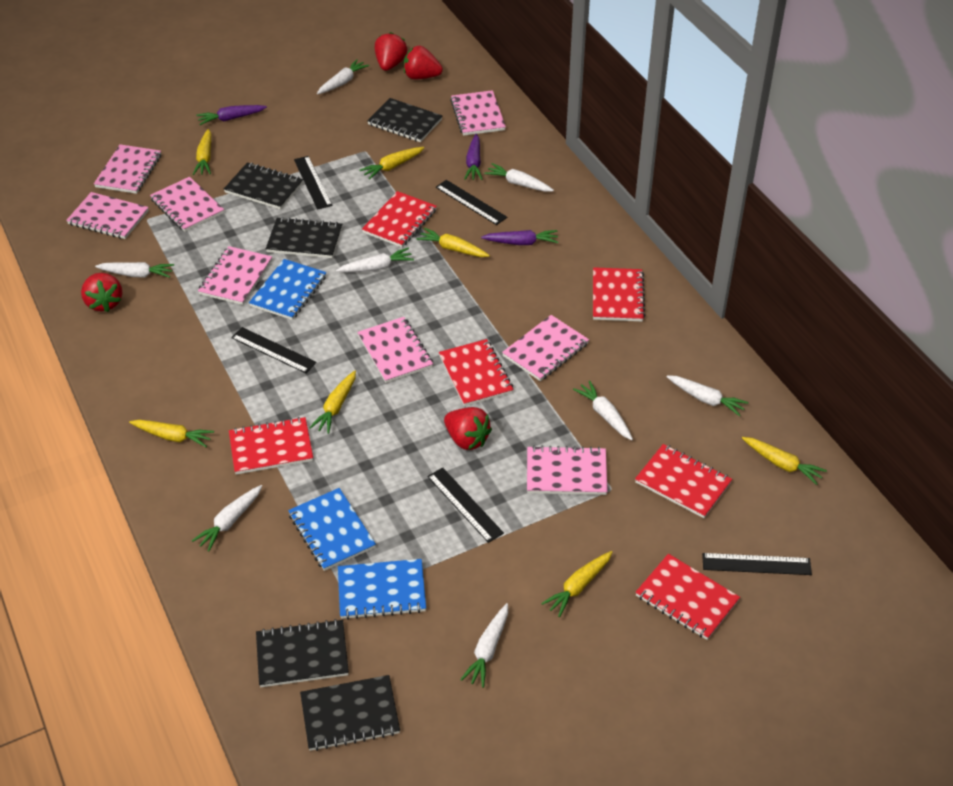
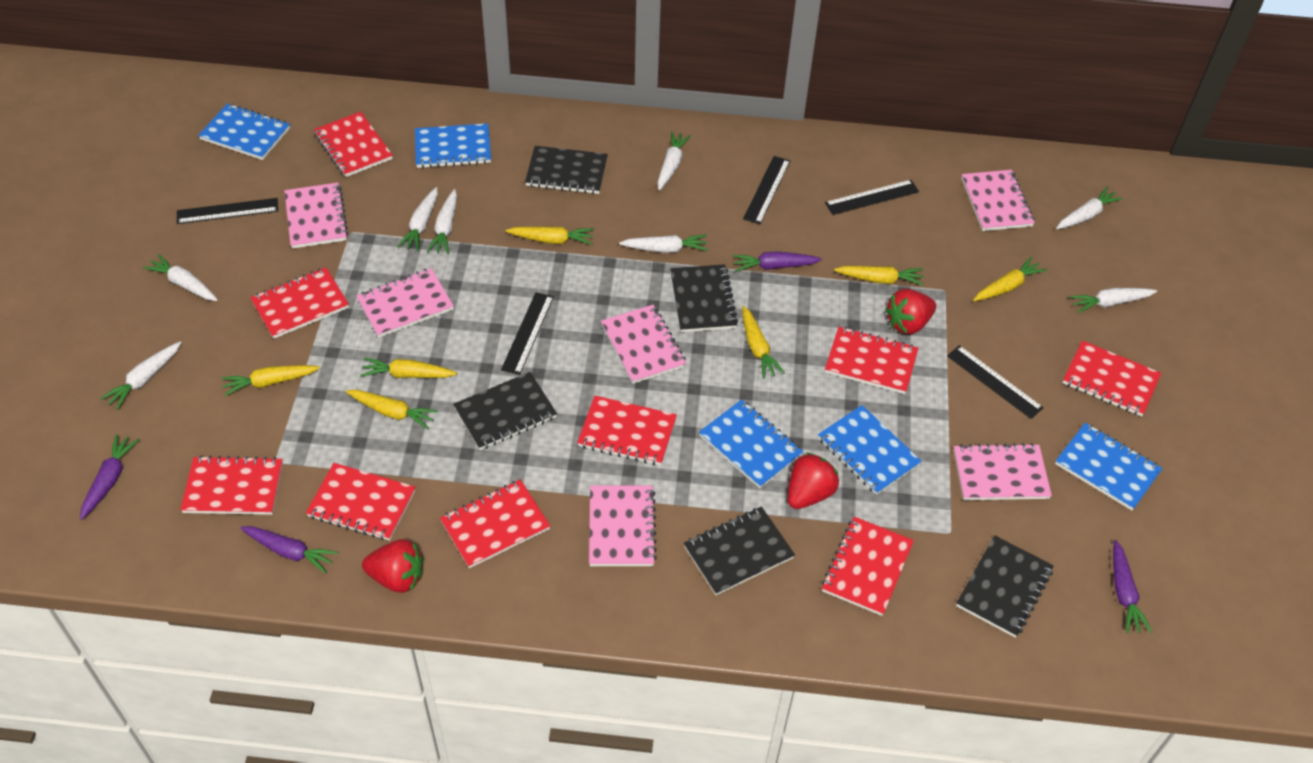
blue notebook: [249,259,326,320] [288,488,376,571] [338,559,426,620] = 3 -> [198,103,290,160] [415,123,491,168] [699,399,803,488] [818,405,922,495] [1055,423,1163,510] = 5
pink notebook: [66,192,149,239] [94,144,161,194] [150,177,224,232] [198,246,272,305] [357,317,433,383] [450,90,506,136] [502,315,589,381] [527,445,608,495] = 8 -> [284,183,348,249] [356,268,454,338] [589,486,657,566] [601,305,686,384] [953,443,1052,500] [961,170,1035,231] = 6
purple carrot: [196,105,267,125] [464,134,483,180] [481,230,558,245] = 3 -> [80,434,139,520] [240,526,338,573] [732,251,822,272] [1113,540,1152,633] = 4
red notebook: [229,417,313,474] [362,191,437,248] [439,339,513,406] [593,267,645,321] [635,444,732,518] [635,554,740,640] = 6 -> [180,455,283,515] [250,267,349,339] [306,463,416,541] [314,112,393,177] [440,480,550,568] [577,396,677,465] [822,517,914,616] [825,327,918,394] [1063,340,1161,416] = 9
red strawberry: [81,273,123,312] [375,32,407,71] [404,46,443,80] [444,407,492,450] = 4 -> [362,539,423,593] [788,453,839,509] [885,289,936,334] = 3

